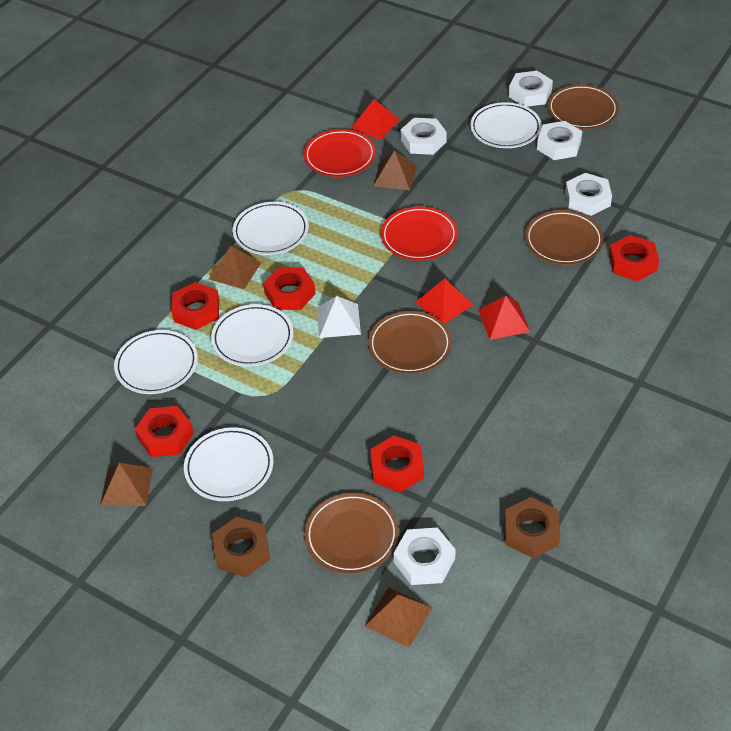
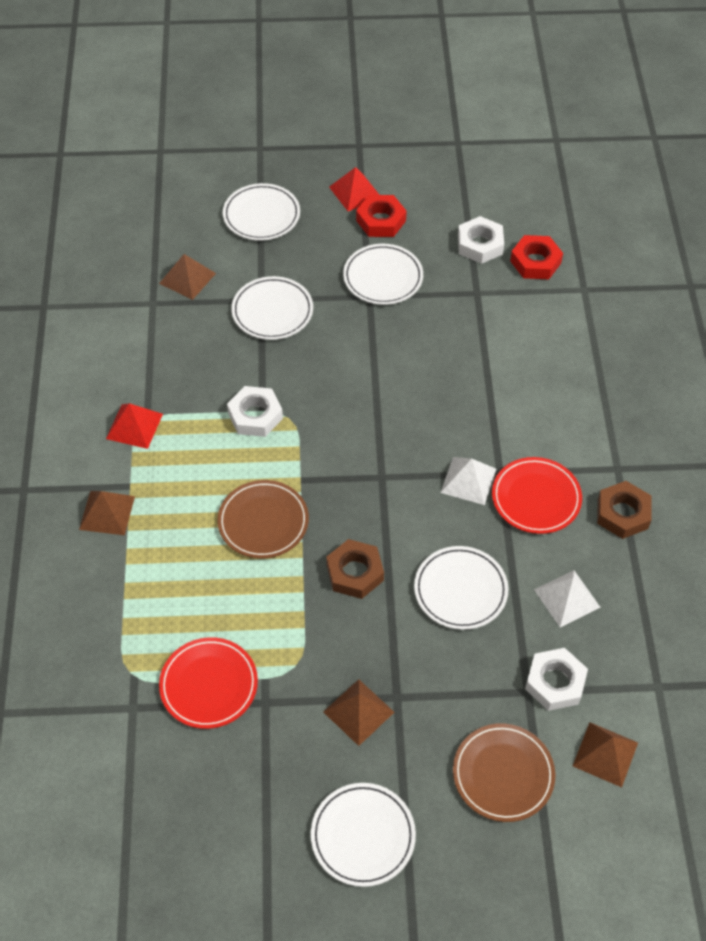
brown plate: [305,493,399,574] [368,311,452,374] [525,210,604,265] [548,84,619,129] = 4 -> [217,480,309,559] [453,723,556,822] = 2
red nut: [135,406,194,457] [172,282,219,330] [263,267,315,310] [370,436,424,492] [609,235,659,281] = 5 -> [356,195,407,237] [510,235,563,279] = 2
red pyramid: [351,99,399,140] [415,278,473,324] [478,296,530,340] = 3 -> [106,403,163,449] [329,167,379,211] = 2
white nut: [393,528,456,585] [401,118,447,155] [509,71,553,107] [537,121,582,160] [565,173,612,216] = 5 -> [227,386,283,437] [458,216,504,264] [525,648,588,711] = 3
white pyramid: [317,296,361,338] = 1 -> [441,457,496,505] [534,570,601,627] = 2

